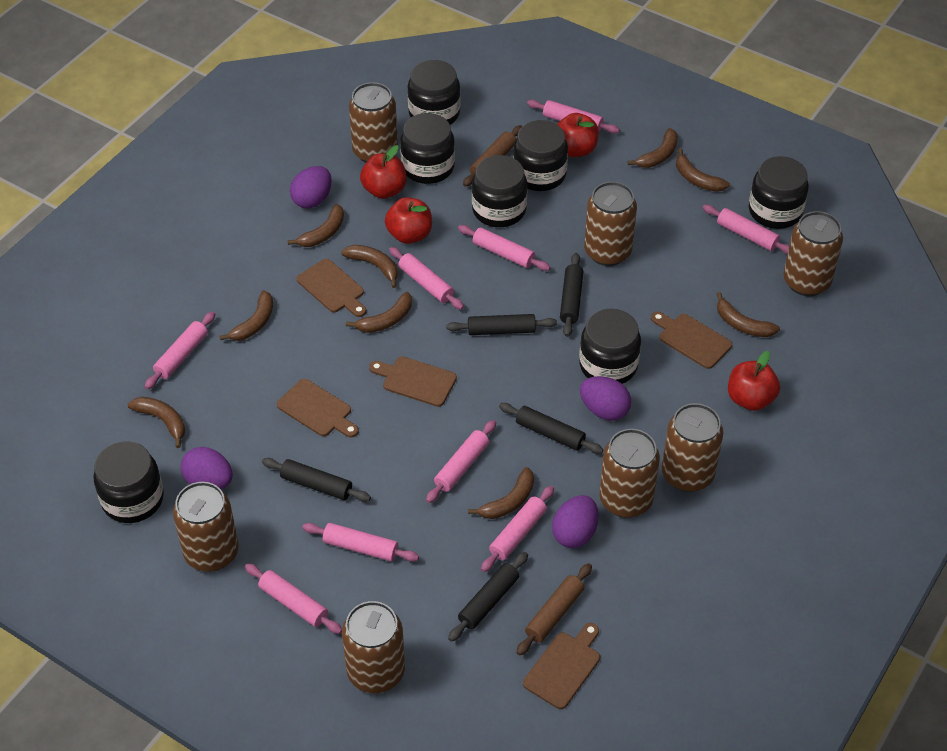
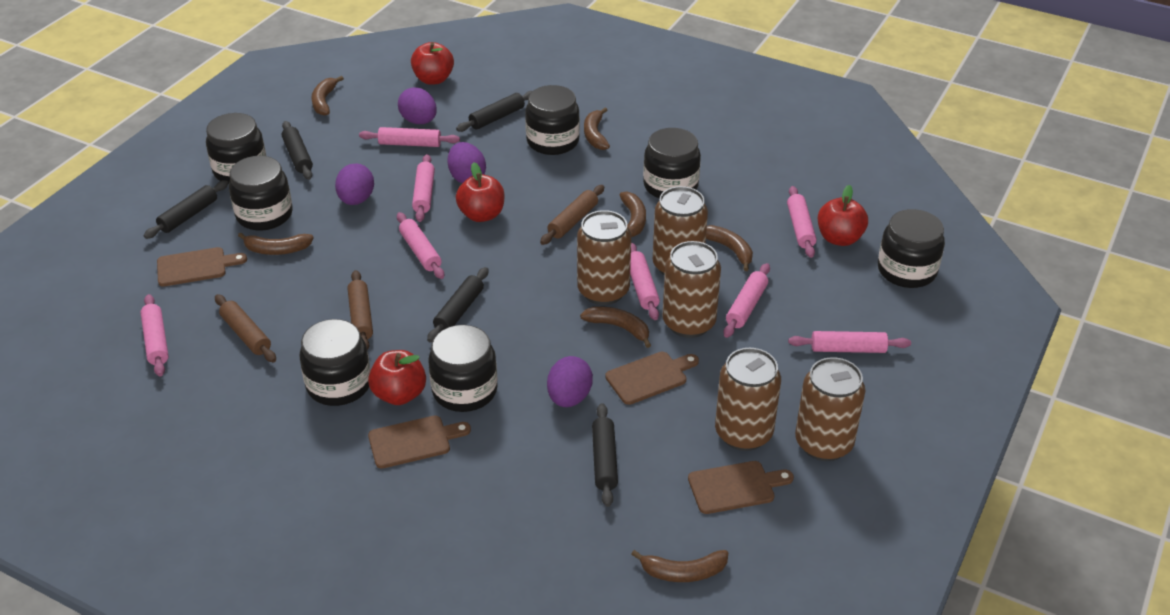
brown banana: [128,397,185,448] [219,290,273,341] [288,204,344,247] [341,245,398,288] [346,292,412,333] [468,467,534,519] [627,128,678,168] [676,148,730,192] [717,292,780,337] = 9 -> [238,232,314,255] [311,76,344,116] [580,306,651,348] [584,108,610,150] [620,191,646,237] [631,550,729,582] [706,225,753,271] = 7
brown can: [173,482,239,572] [342,601,405,693] [349,82,398,163] [584,182,637,266] [599,429,660,518] [662,403,723,492] [783,211,843,296] = 7 -> [577,210,631,305] [653,186,708,276] [662,241,721,338] [715,348,781,451] [795,357,865,461] = 5
brown cutting board: [277,379,359,438] [297,259,366,317] [369,356,457,407] [523,623,600,709] [651,312,732,369] = 5 -> [157,247,247,287] [368,416,471,469] [605,352,699,405] [688,461,794,514] = 4
brown rolling pin: [463,125,522,187] [516,563,592,656] = 2 -> [215,294,276,362] [348,270,373,350] [540,185,604,245] = 3
pink rolling pin: [145,312,215,389] [245,564,342,634] [302,523,419,562] [389,247,464,310] [426,420,496,503] [458,225,551,271] [481,486,554,572] [527,100,620,134] [703,205,789,254] = 9 -> [140,294,169,376] [359,127,460,147] [397,212,444,279] [412,154,435,222] [630,242,660,320] [724,263,770,338] [787,186,817,258] [788,331,911,353] = 8

